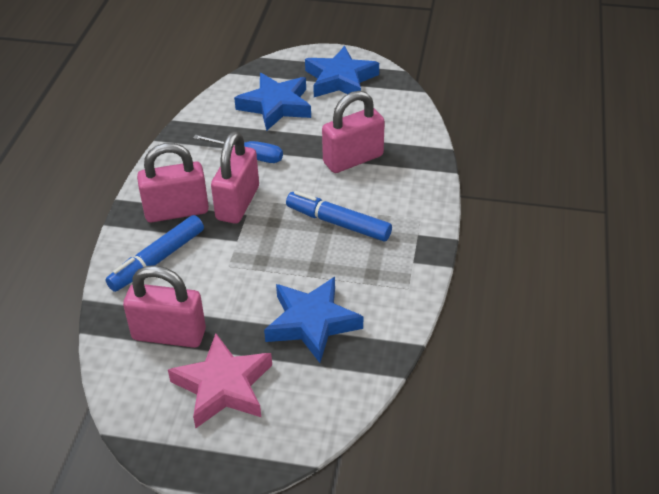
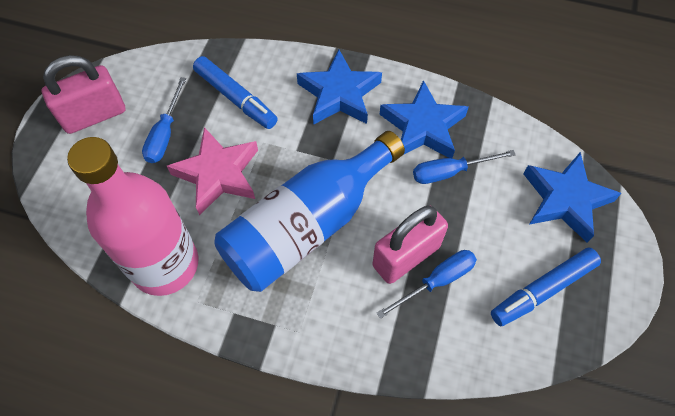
blue bottle: none = 0 -> [214,131,405,292] = 1
blue screwdriver: [193,135,283,163] = 1 -> [142,77,186,163] [377,250,477,319] [413,150,516,184] = 3
pink bottle: none = 0 -> [67,137,198,296] = 1
pink padlock: [123,265,206,348] [137,143,209,222] [211,131,259,224] [322,91,385,173] = 4 -> [42,55,126,134] [372,205,448,284] = 2

